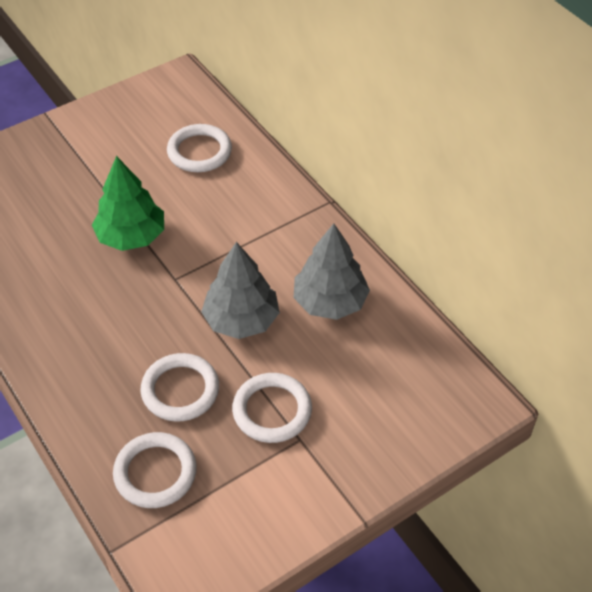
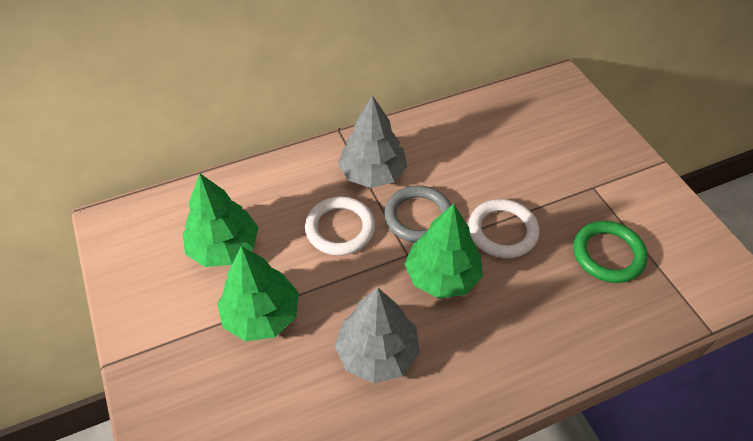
green ring: none = 0 -> [573,221,648,283] = 1
green tree: [92,156,164,251] = 1 -> [183,173,259,267] [217,246,299,341] [405,204,483,299] = 3
grey ring: none = 0 -> [384,185,451,243] = 1
white ring: [113,432,197,508] [140,353,219,422] [167,124,232,172] [232,373,312,443] = 4 -> [305,196,375,256] [468,199,539,258] = 2

